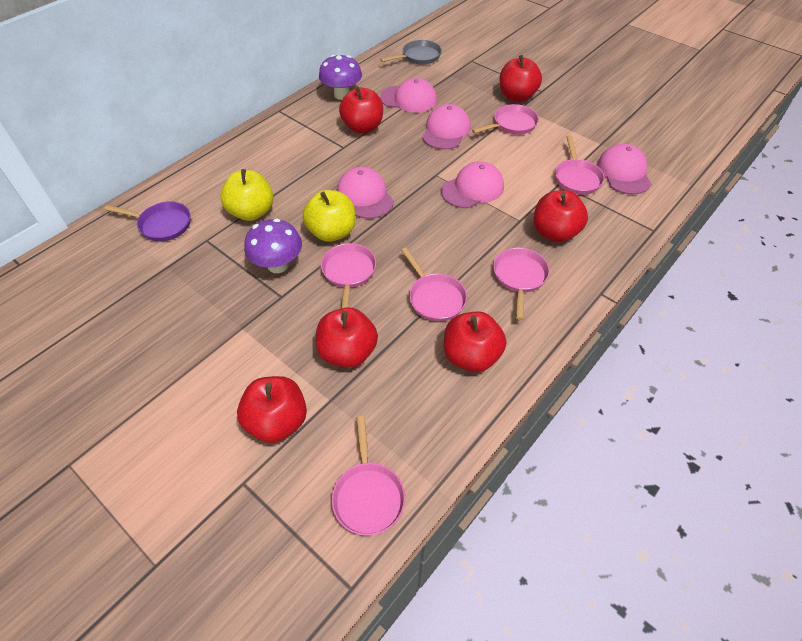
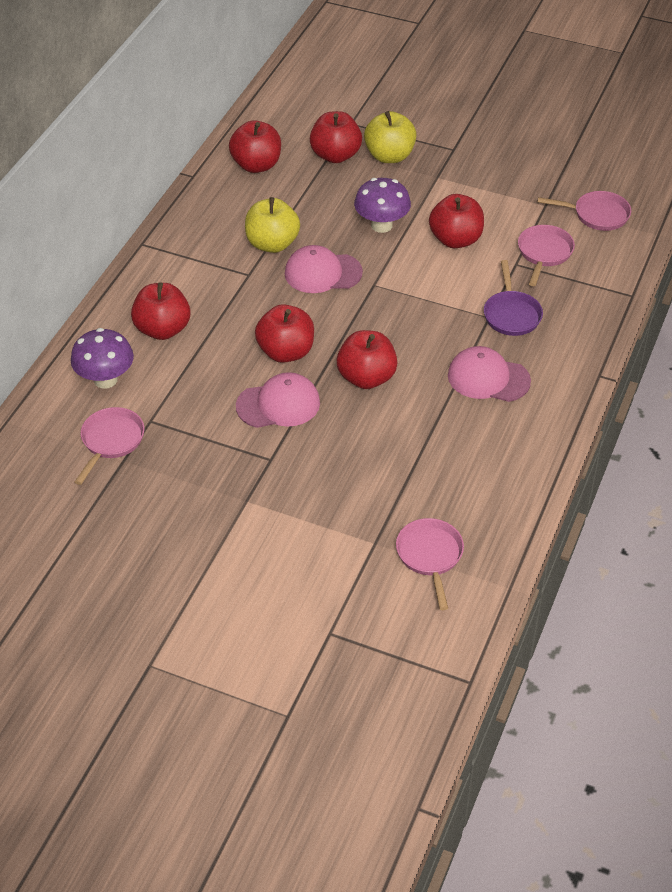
grey pan: [380,40,442,65] = 1 -> none = 0
pink cap: [337,167,394,219] [380,78,437,113] [422,104,471,150] [441,161,504,208] [597,144,651,195] = 5 -> [236,372,320,428] [285,245,363,293] [448,346,531,402] = 3
pink pan: [321,243,376,308] [332,416,405,536] [401,247,467,321] [472,104,539,135] [493,248,550,320] [555,135,605,195] = 6 -> [75,407,144,485] [396,518,464,610] [518,225,575,286] [537,191,631,231] = 4

